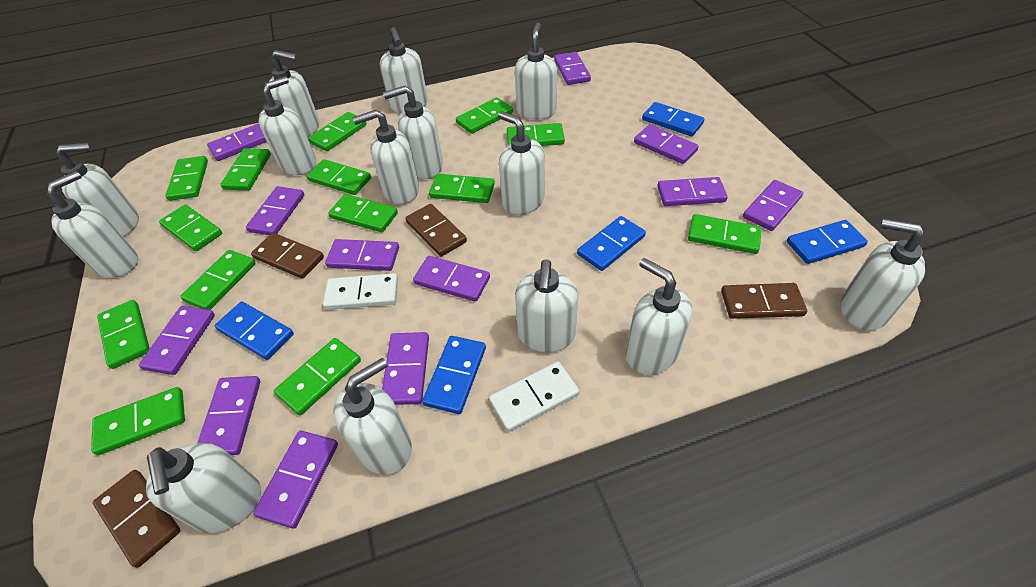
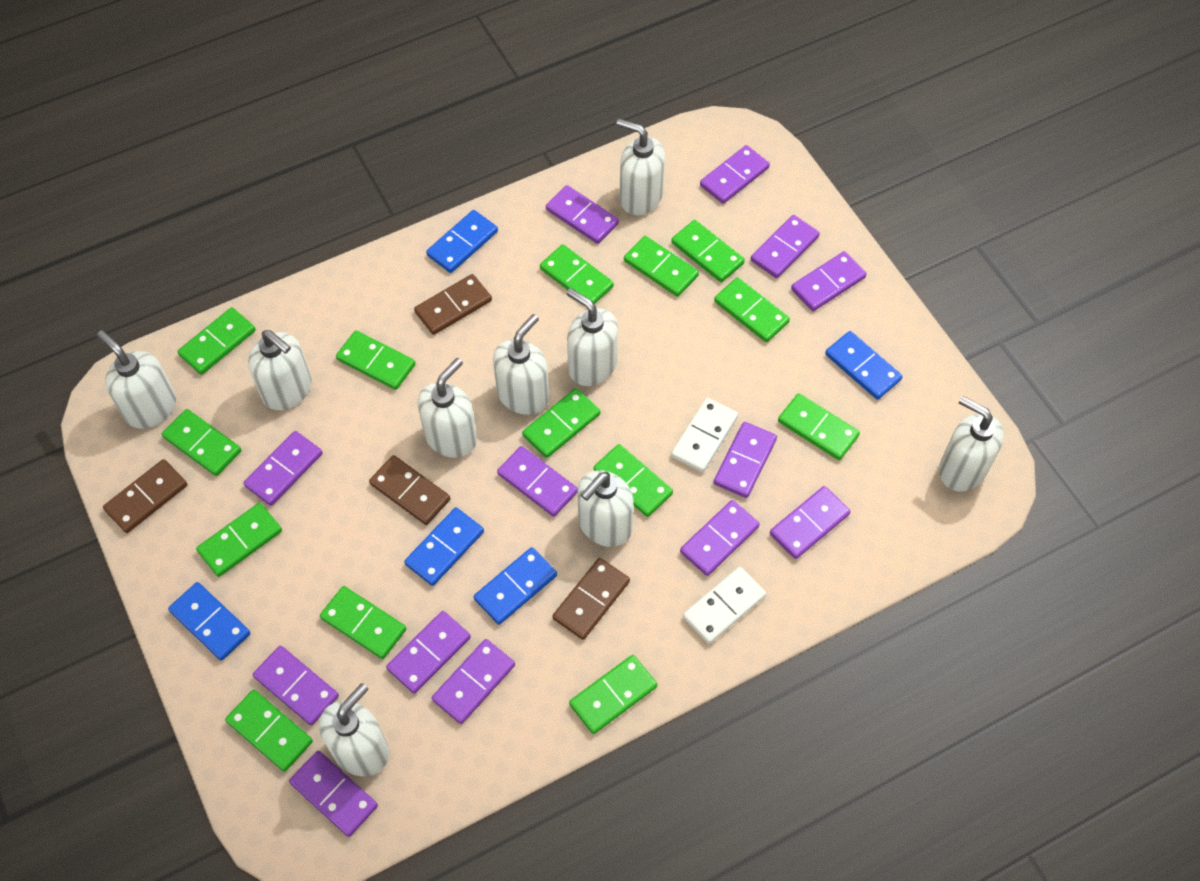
purple domino: [139,306,215,375] [197,376,260,455] [207,124,267,161] [246,186,304,235] [253,430,338,529] [325,239,399,271] [382,332,429,405] [413,256,490,302] [554,52,591,85] [634,125,699,164] [657,177,728,206] [743,180,803,231] = 12 -> [244,431,323,506] [253,646,339,726] [289,751,378,837] [386,611,471,694] [432,639,515,724] [497,446,578,517] [546,185,619,244] [680,500,760,576] [700,145,770,204] [714,422,777,498] [751,215,820,278] [770,486,851,559] [791,251,867,311] = 13
white soap dispenser: [47,171,138,278] [56,143,139,237] [146,443,261,533] [259,76,316,175] [269,50,319,137] [333,358,412,475] [353,110,419,205] [380,27,428,113] [383,86,443,179] [498,111,545,215] [515,23,557,120] [515,259,578,352] [626,258,692,375] [841,218,925,331] = 14 -> [97,330,176,429] [248,330,312,410] [319,683,389,776] [418,358,477,458] [493,314,549,415] [566,288,618,386] [577,470,634,547] [616,119,665,216] [939,396,1004,491] = 9

